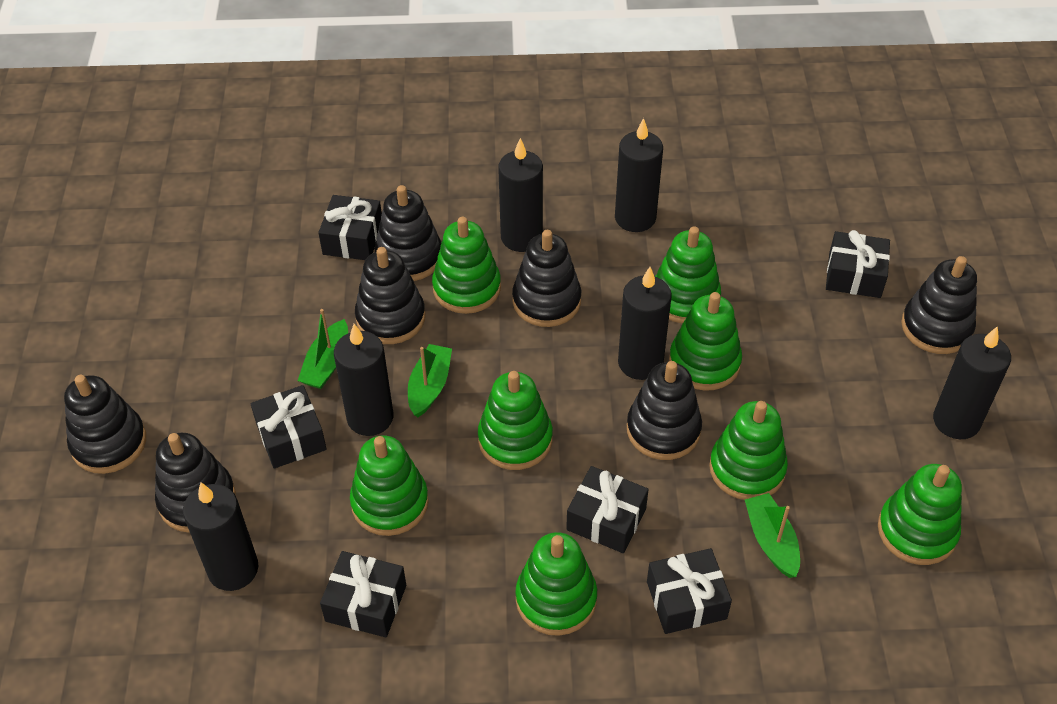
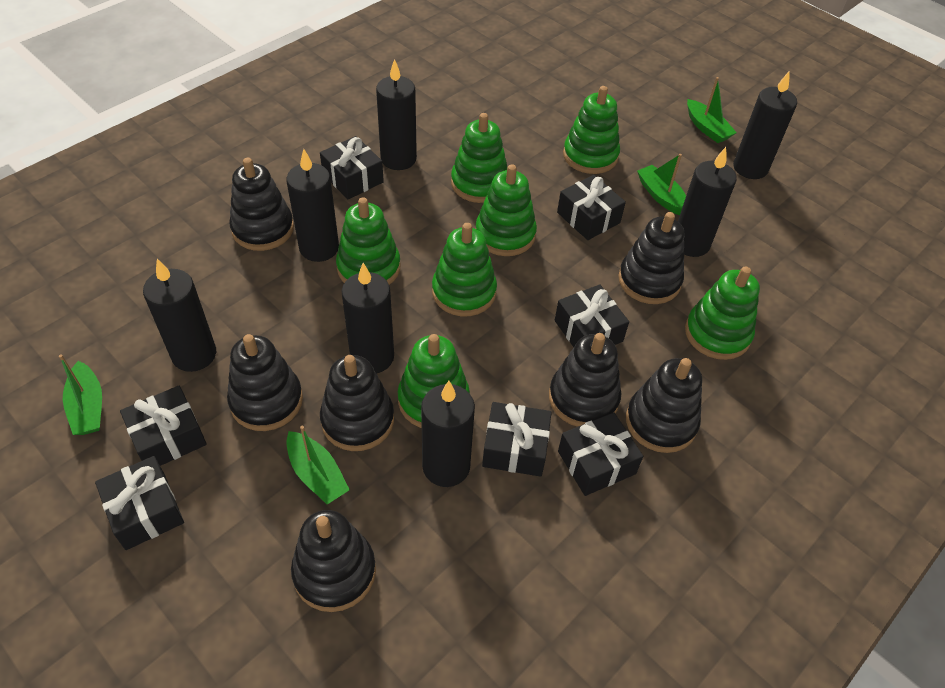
black candle: [183,482,258,591] [334,324,393,436] [498,138,543,252] [615,118,663,232] [618,267,672,380] [933,326,1011,439] = 6 -> [143,259,216,372] [286,149,339,262] [342,263,394,373] [376,59,417,170] [421,381,475,487] [678,147,737,257] [733,72,797,179] = 7
black gift: [251,385,327,469] [318,195,382,260] [320,551,406,637] [566,466,649,553] [647,548,732,634] [826,230,890,298] = 6 -> [95,456,184,550] [120,386,207,466] [320,136,384,199] [482,402,552,477] [555,284,629,347] [557,175,626,240] [558,412,643,496] = 7
green boat: [298,309,348,389] [408,344,452,417] [745,493,800,578] = 3 -> [59,354,102,435] [286,426,350,504] [637,154,686,215] [687,77,737,143] = 4
green stacking toy: [350,436,429,536] [432,217,501,314] [478,371,553,470] [515,532,597,636] [655,226,721,324] [669,292,742,391] [709,401,788,500] [878,464,962,565] = 8 -> [336,197,400,285] [398,334,470,428] [432,223,497,316] [451,113,507,203] [476,164,537,256] [563,86,620,174] [685,266,760,360] = 7

